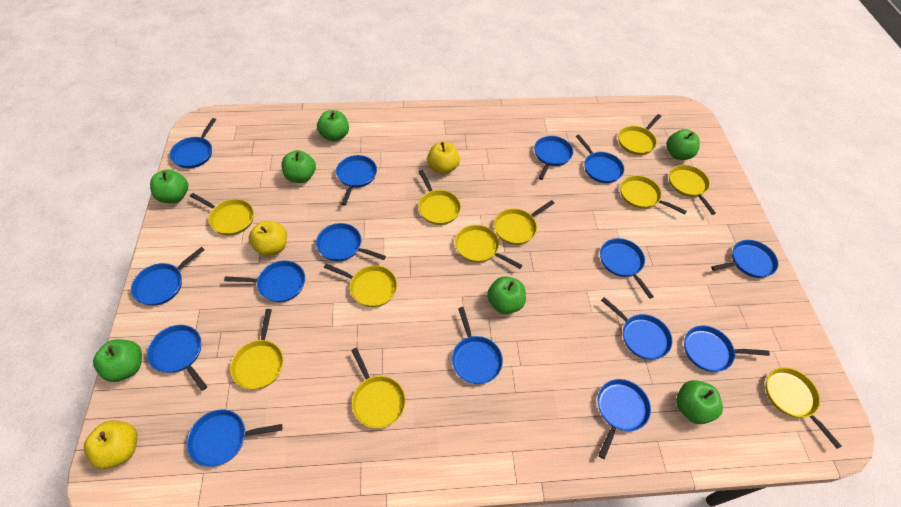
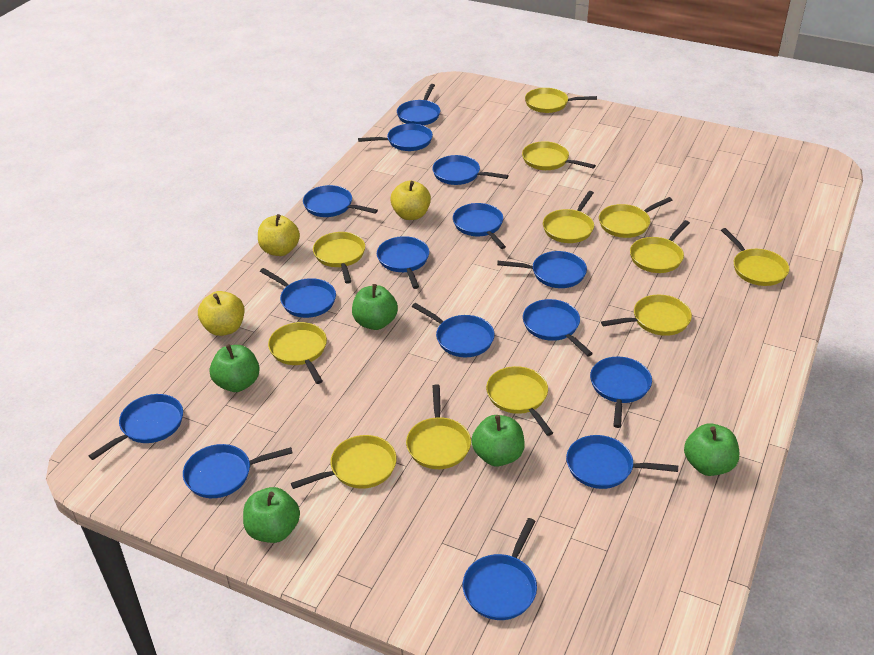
green apple: [93,339,142,382] [150,169,188,203] [281,150,316,183] [317,110,349,141] [487,276,526,314] [666,129,700,160] [676,380,723,424] = 7 -> [210,344,260,392] [243,487,300,543] [352,284,398,330] [471,415,525,466] [684,423,739,476] = 5
yellow pan: [190,193,254,235] [230,309,284,389] [324,263,397,307] [351,348,406,429] [418,170,461,225] [455,225,523,269] [494,200,555,245] [618,114,661,155] [620,175,687,214] [669,165,716,215] [765,367,842,449] = 11 -> [268,322,327,384] [291,435,397,489] [313,232,365,284] [406,384,471,469] [486,366,553,436] [522,141,596,170] [525,88,597,113] [543,191,594,243] [599,197,672,238] [601,295,692,336] [630,220,690,273] [721,228,789,286] = 12

